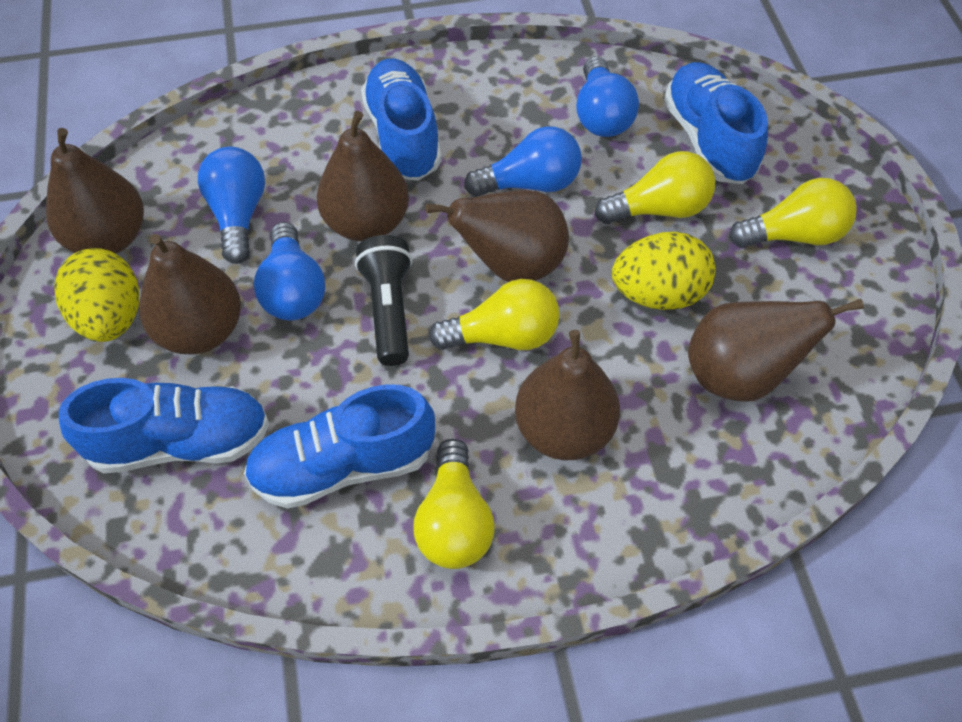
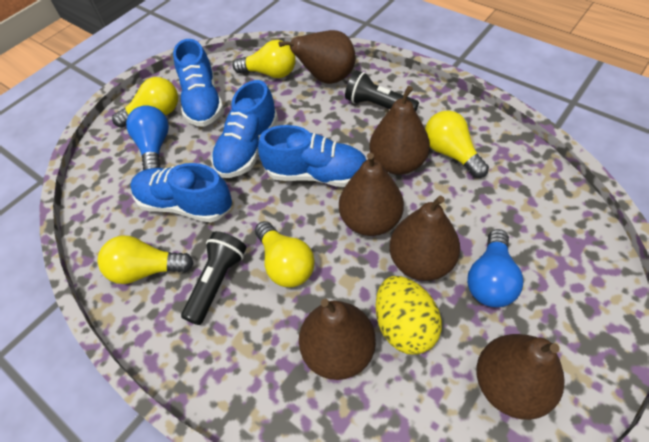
black flashlight: [355,235,413,366] = 1 -> [181,231,246,325] [345,70,419,111] = 2
blue light bulb: [198,147,265,264] [254,222,325,321] [464,126,582,197] [576,56,639,137] = 4 -> [126,105,169,170] [467,229,523,307] = 2
yellow egg: [54,248,139,342] [612,232,716,310] = 2 -> [375,276,442,355] = 1
yellow light bulb: [413,439,494,569] [429,279,560,350] [595,151,715,224] [729,178,857,248] = 4 -> [98,236,194,284] [112,77,178,128] [233,40,296,78] [255,221,315,287] [425,110,489,178] = 5

